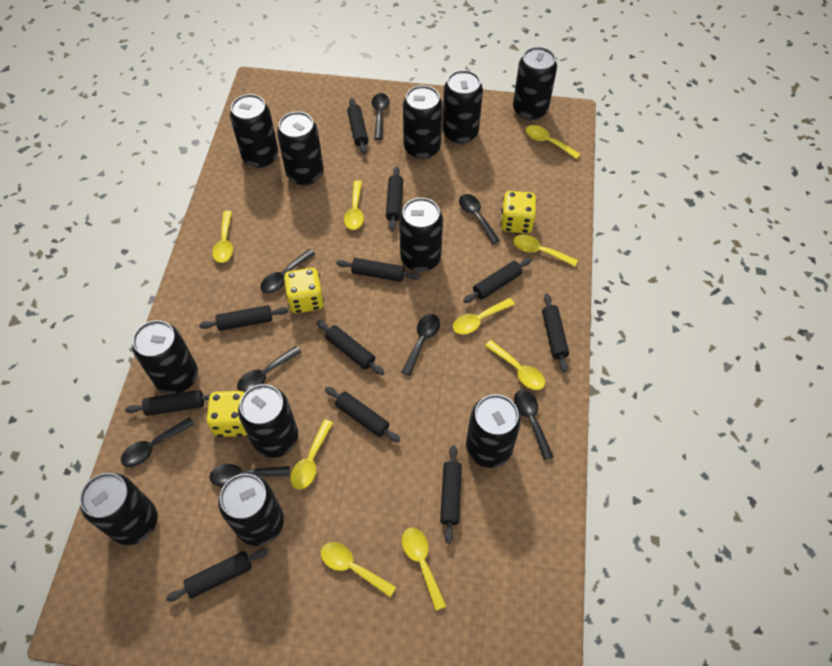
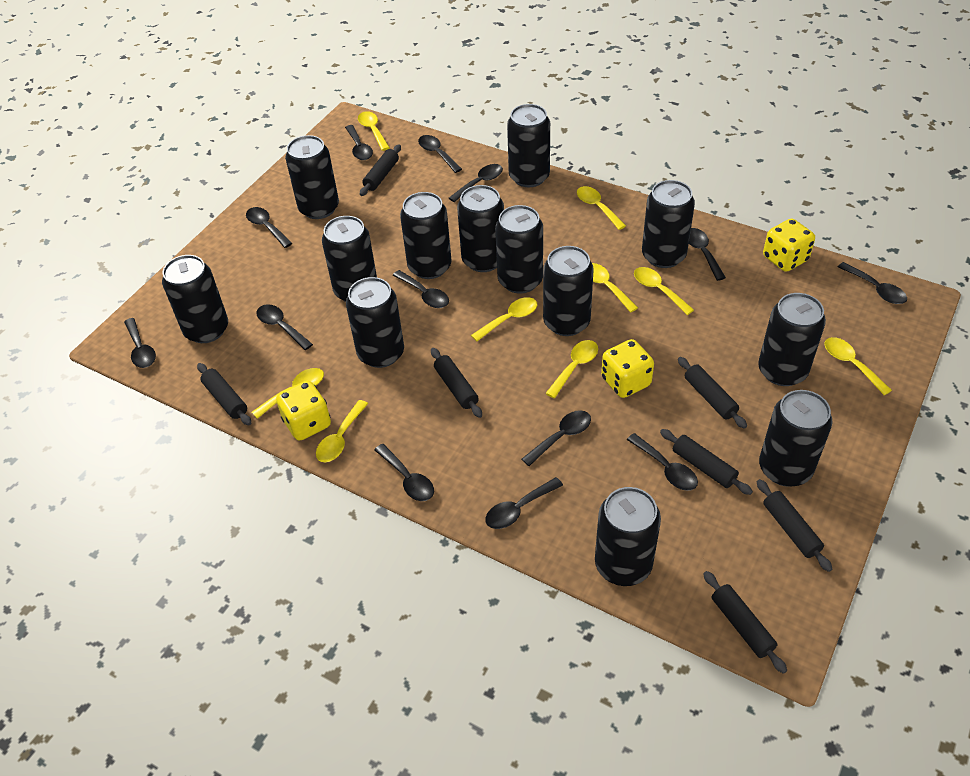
black can: [80,473,157,545] [132,320,198,394] [218,474,284,546] [230,94,279,168] [238,384,298,458] [277,112,324,186] [399,198,443,272] [403,85,443,159] [442,70,483,144] [466,394,521,468] [513,47,557,120] = 11 -> [162,255,228,343] [285,135,339,219] [322,216,377,302] [346,277,404,368] [400,192,452,279] [457,185,504,272] [495,205,543,294] [507,104,550,187] [543,246,594,336] [595,487,661,586] [642,180,695,268] [758,293,826,386] [759,390,833,487] = 13
black rolling pin: [125,390,210,416] [166,548,268,602] [199,305,288,331] [317,320,385,375] [325,387,401,443] [336,258,420,282] [347,98,368,154] [386,166,403,231] [440,445,462,544] [463,258,532,303] [542,294,569,372] = 11 -> [197,363,251,426] [360,144,401,196] [431,348,482,418] [660,429,753,495] [678,357,747,429] [703,571,787,674] [757,479,832,572] = 7
black spoon: [121,417,195,467] [209,464,290,487] [237,346,301,392] [260,249,315,294] [372,93,390,140] [401,314,440,376] [459,194,500,244] [514,390,553,460] = 8 -> [124,318,156,368] [246,207,292,248] [257,304,313,350] [345,125,373,160] [374,444,434,501] [393,270,449,308] [418,135,462,173] [449,164,503,202] [485,477,563,529] [522,410,591,466] [627,433,698,491] [689,228,726,281] [838,262,907,304] = 13

